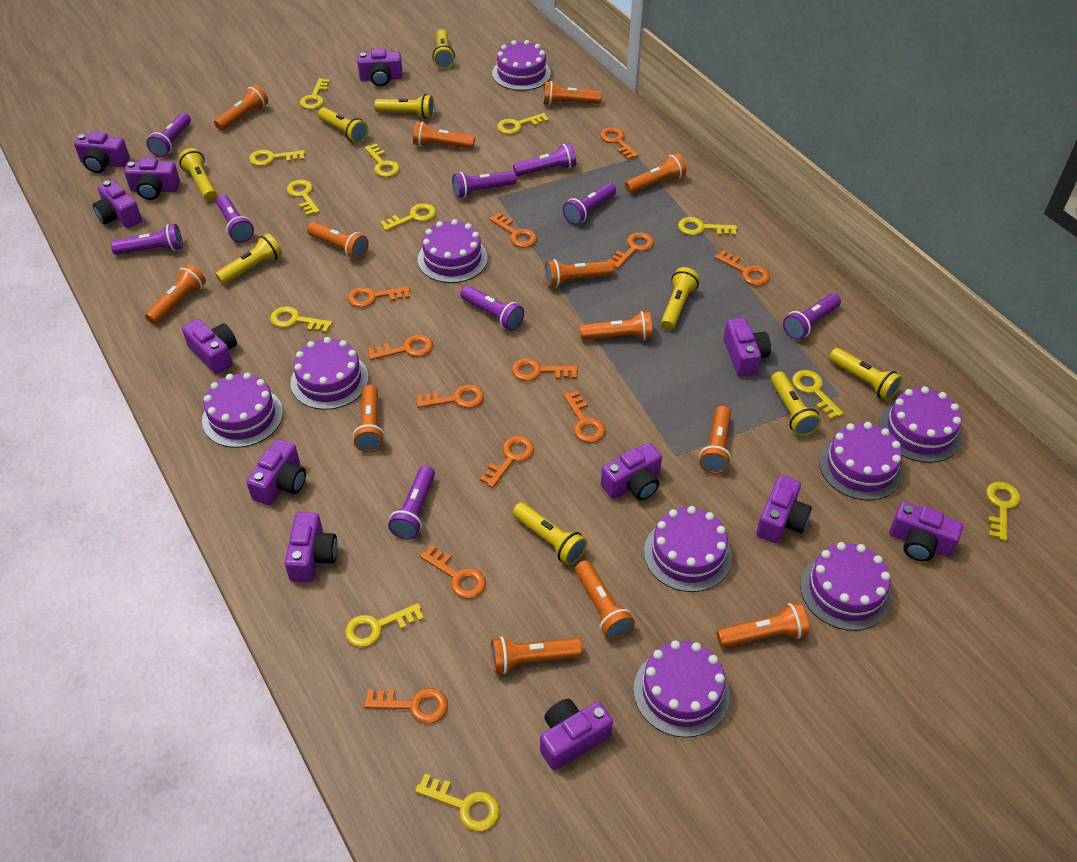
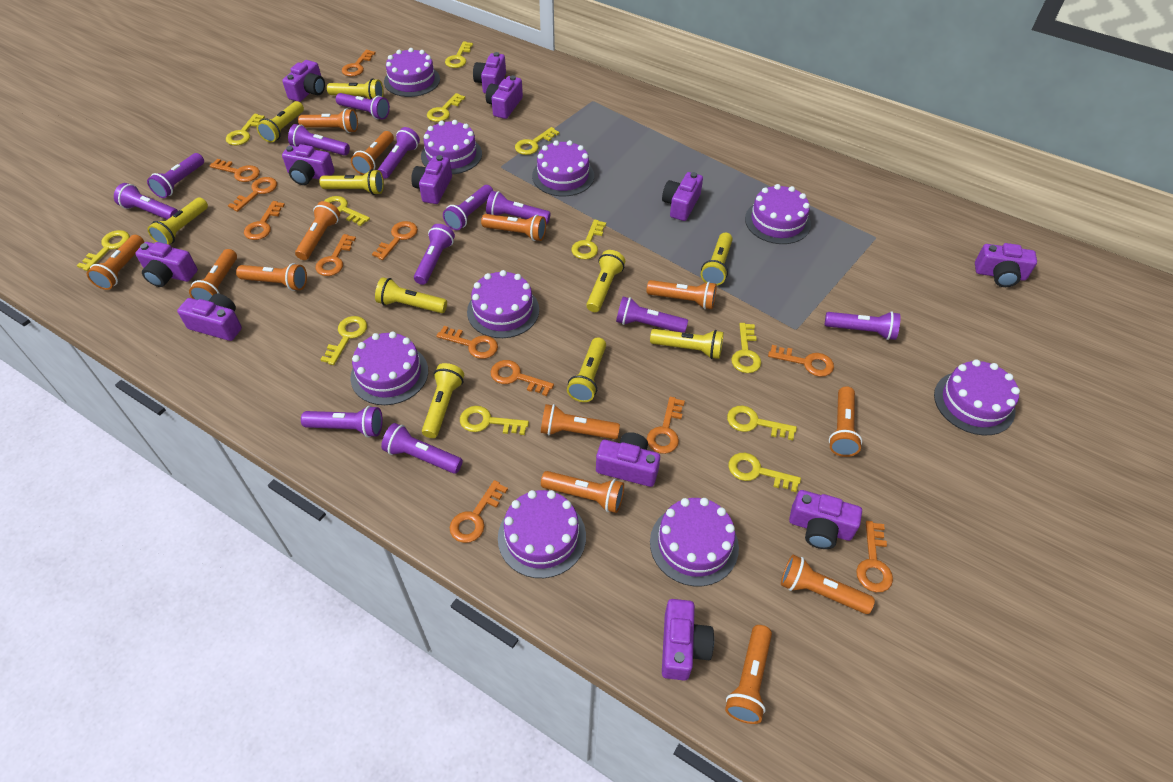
purple flashlight: [111,224,183,255] [146,113,191,157] [216,195,254,243] [388,466,435,539] [452,171,517,198] [460,286,524,331] [513,143,576,176] [563,183,616,225] [783,293,841,340] = 9 -> [114,183,178,220] [147,153,204,198] [288,124,350,156] [301,406,383,437] [336,93,390,120] [378,127,420,179] [381,423,463,474] [414,224,455,285] [443,185,493,230] [486,191,551,224] [616,297,688,333] [825,311,900,340] = 12
yellow flashlight: [178,148,216,201] [215,233,282,285] [318,107,368,143] [374,94,435,119] [432,29,455,69] [512,503,587,565] [661,267,700,330] [771,371,821,437] [829,348,903,401] = 9 -> [147,197,208,245] [257,101,304,143] [319,169,384,195] [327,78,384,99] [375,277,447,313] [422,363,464,438] [567,337,606,402] [586,250,625,312] [650,329,723,359] [701,232,733,286] = 10

